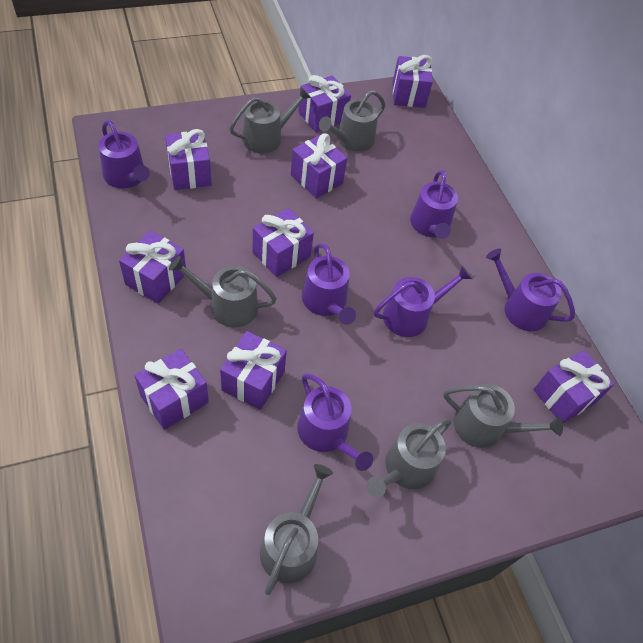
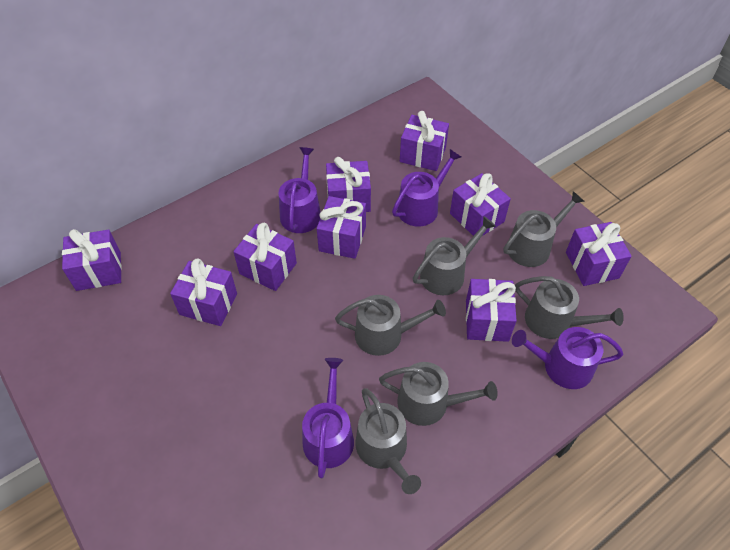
purple watering can: [98,120,150,188] [297,373,373,471] [302,243,356,325] [374,266,472,337] [410,170,458,239] [486,249,575,331] = 6 -> [278,147,320,233] [302,358,354,478] [392,149,461,226] [512,327,624,389] = 4

